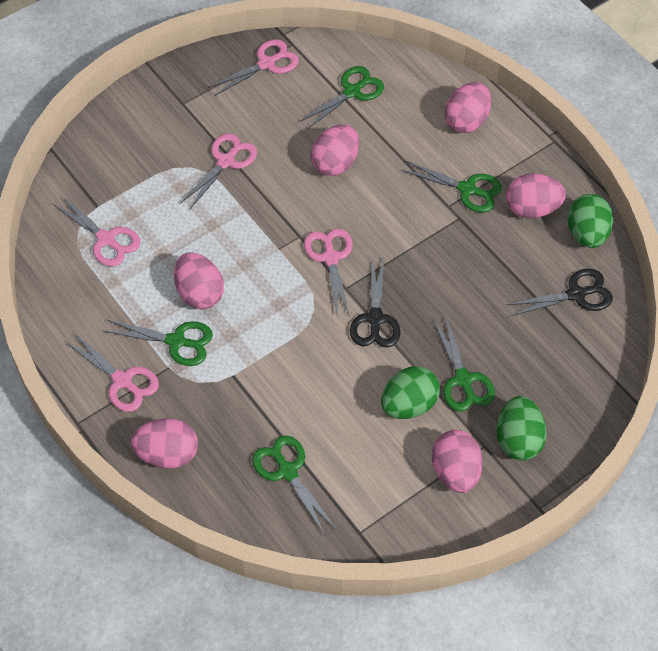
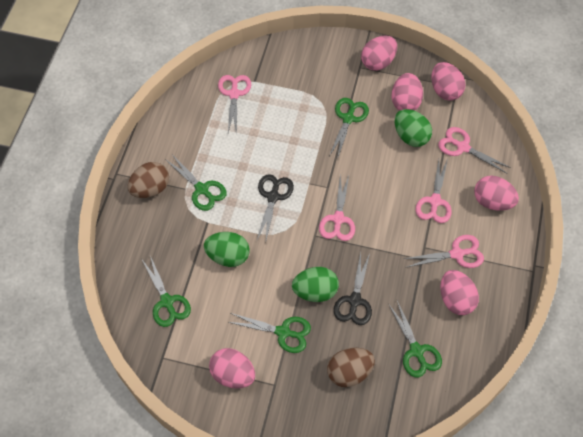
brown egg: none = 0 -> [128,162,169,198] [327,348,375,387] = 2

